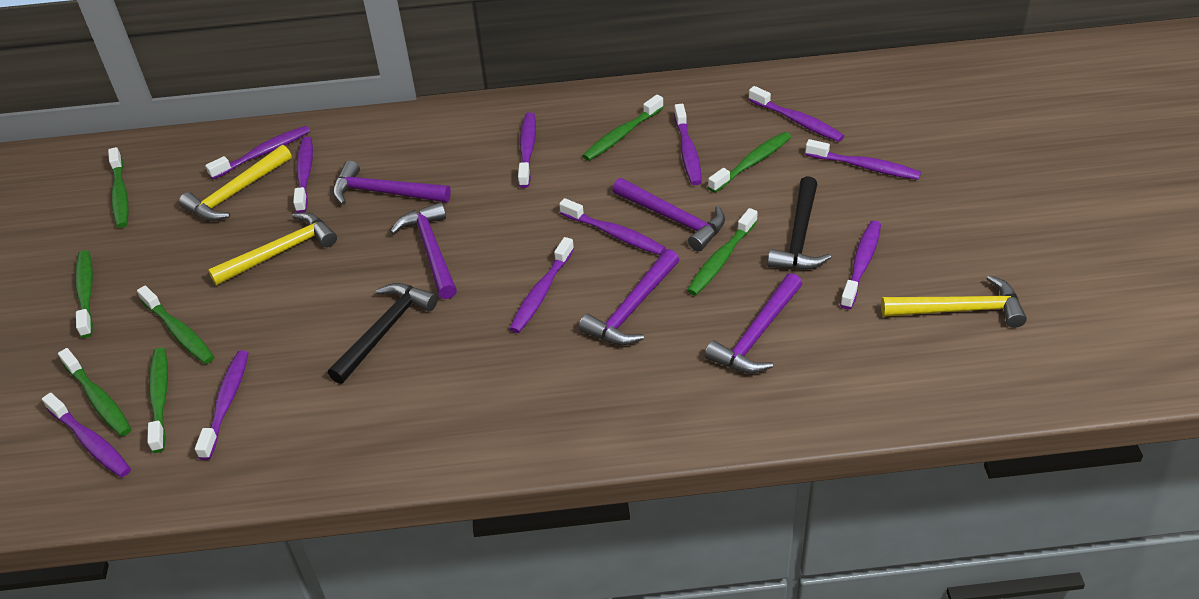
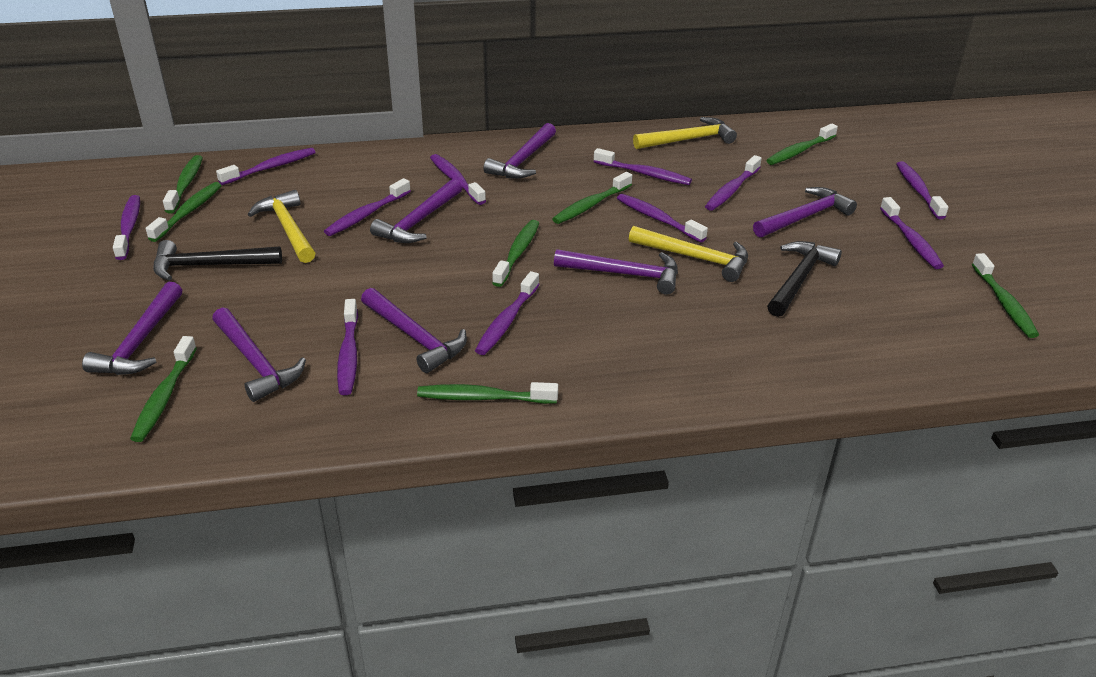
purple hammer: [333,161,451,205] [390,202,457,299] [579,249,680,345] [612,178,725,252] [705,273,802,373] = 5 -> [82,282,182,375] [212,307,306,402] [361,288,467,373] [370,179,462,243] [483,123,556,179] [554,249,678,295] [753,187,857,238] = 7

